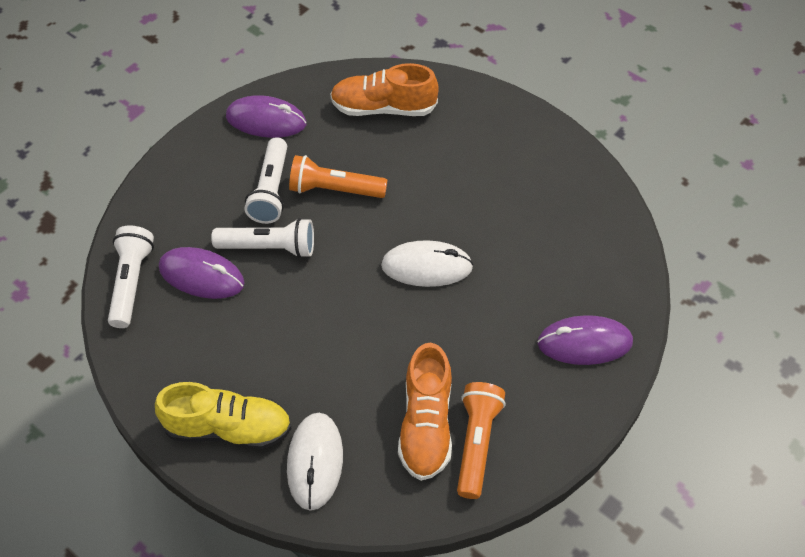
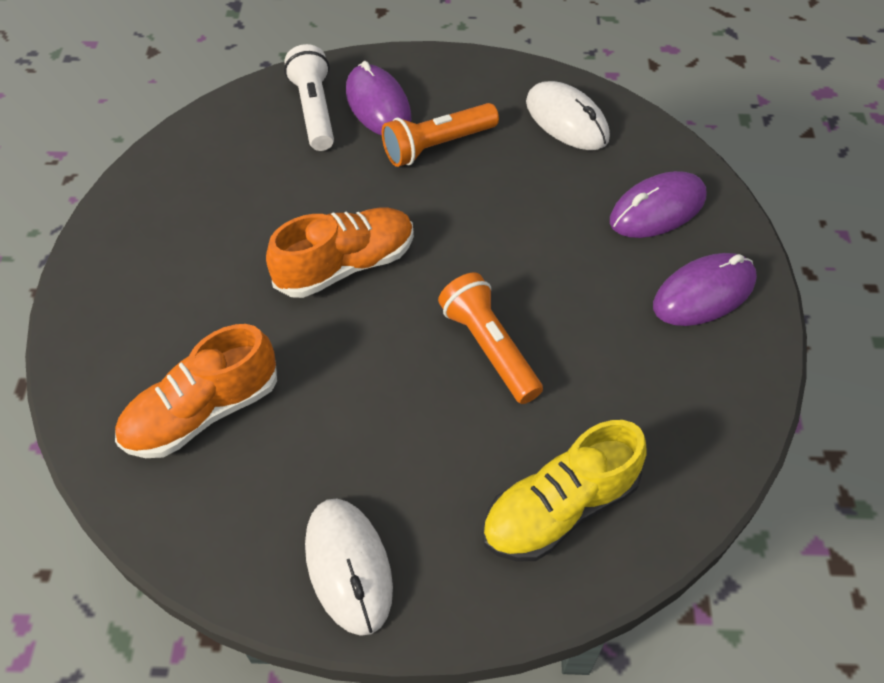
white flashlight: [108,226,154,328] [211,218,314,258] [245,137,287,224] = 3 -> [284,44,334,151] = 1

